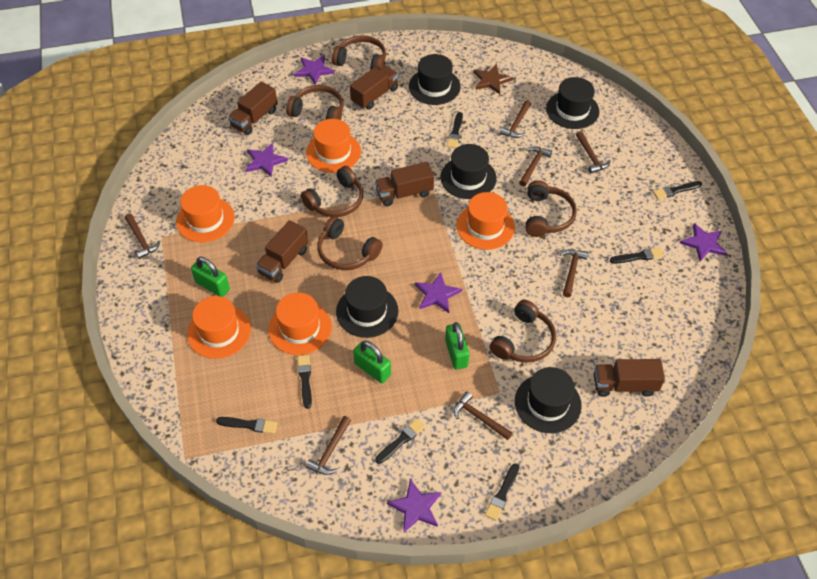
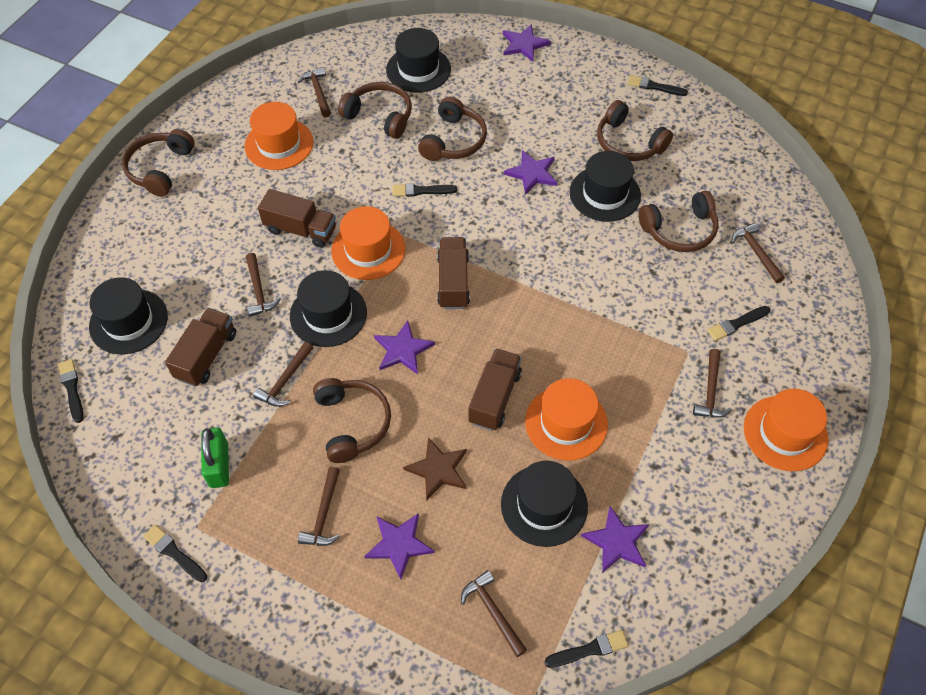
black brush: [216,417,278,434] [297,355,312,409] [375,418,425,464] [447,112,463,148] [485,464,519,521] [610,248,664,264] [653,181,702,199] = 7 -> [58,359,84,423] [143,525,207,582] [392,183,457,197] [545,630,629,668] [627,75,688,96] [707,306,770,341] = 6
brown truck: [228,81,277,135] [256,220,308,283] [350,66,399,110] [375,162,434,207] [594,359,665,397] = 5 -> [165,308,236,387] [258,189,336,248] [437,237,470,309] [469,348,522,431] = 4
green padlock: [191,257,230,297] [353,341,391,383] [445,322,469,370] = 3 -> [201,428,229,488] = 1
orange hat: [176,185,235,242] [187,296,251,359] [268,293,332,355] [306,119,361,173] [456,192,515,250] = 5 -> [244,102,313,170] [331,206,405,280] [525,378,608,460] [744,389,828,471] = 4

